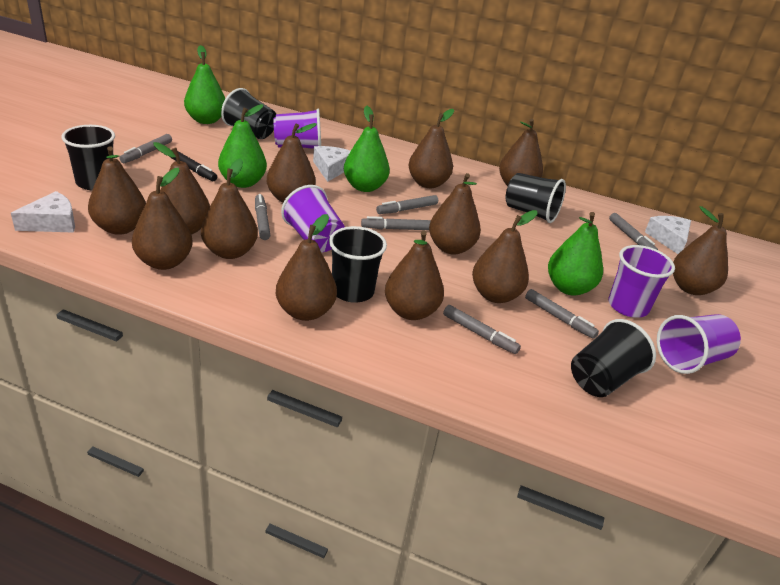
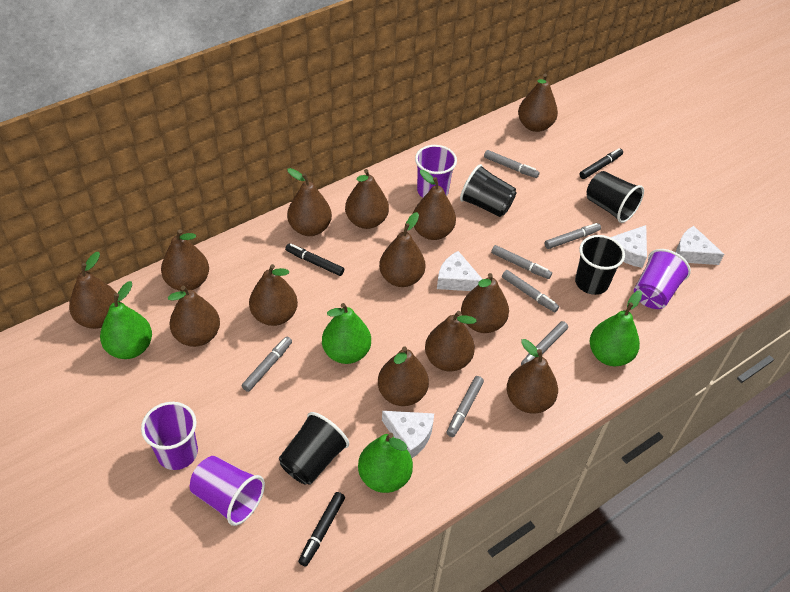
black cup: [61,125,115,190] [221,88,276,139] [329,226,387,303] [506,173,566,223] [571,319,656,397] = 5 -> [279,412,349,485] [460,164,516,217] [575,235,625,295] [587,171,644,223] = 4
black marker: [170,151,217,181] = 1 -> [285,244,344,276] [298,492,345,567] [579,148,623,179] = 3
brown pear: [88,146,146,235] [132,168,193,270] [153,142,210,235] [201,158,258,259] [267,123,317,203] [276,214,337,321] [385,231,444,320] [408,109,454,188] [429,173,481,255] [472,210,537,303] [499,119,543,186] [673,206,728,295] = 12 -> [69,252,120,329] [161,229,209,291] [168,286,220,347] [249,264,298,326] [287,168,332,236] [345,169,389,229] [378,346,429,406] [379,212,425,287] [413,170,456,240] [425,311,476,371] [461,273,509,333] [507,339,558,413] [518,74,558,132] = 13
white cheese: [11,191,75,233] [313,146,351,182] [645,216,691,254] = 3 -> [382,411,434,458] [437,251,482,291] [611,225,647,268] [676,226,724,265] = 4

